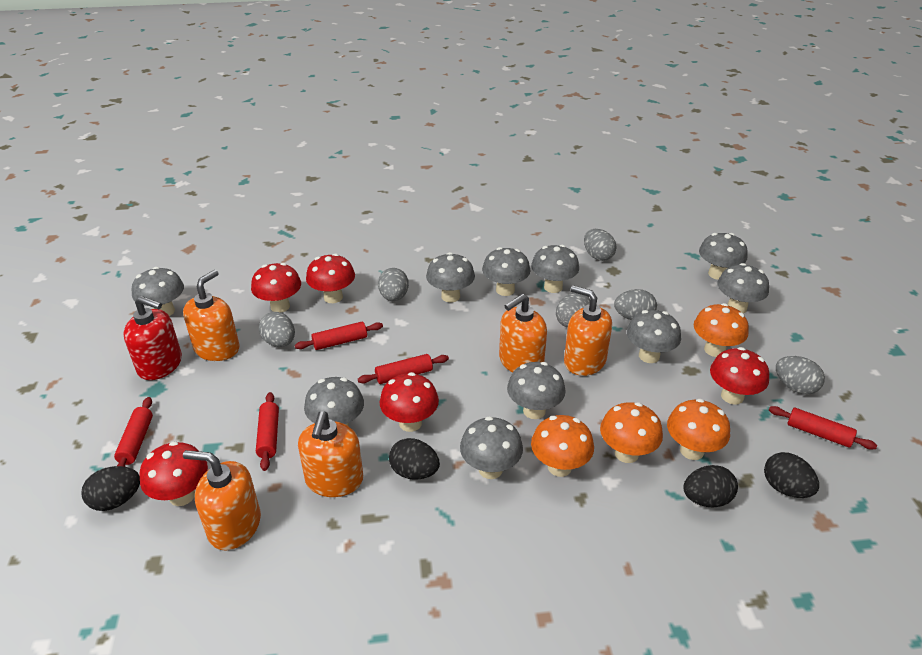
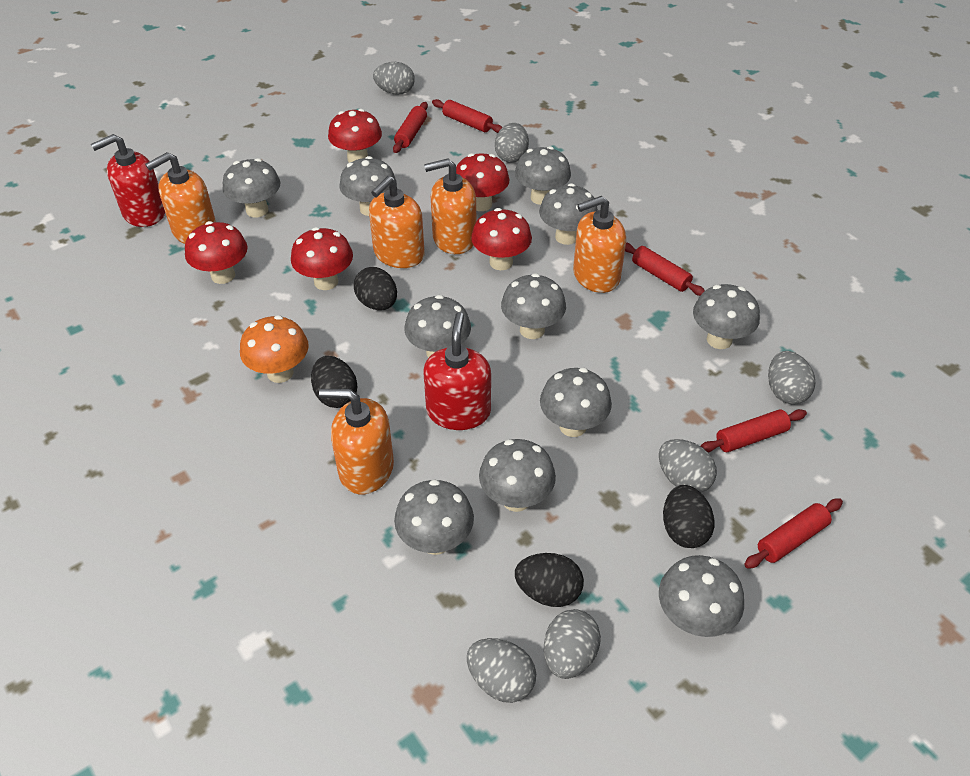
grey mushroom: [132,267,184,316] [304,377,364,426] [426,252,475,302] [460,416,523,479] [482,247,530,296] [507,362,566,419] [531,245,579,293] [627,310,681,363] [699,233,748,280] [718,263,769,314] = 10 -> [223,158,280,217] [339,156,397,216] [394,479,474,555] [404,295,471,358] [479,439,556,512] [501,273,566,339] [515,146,571,205] [539,183,598,245] [540,368,612,437] [659,555,744,637] [693,284,760,349] = 11
orange mushroom: [531,415,594,477] [600,402,663,463] [667,399,730,460] [694,303,749,357] = 4 -> [240,315,309,383] = 1
red soap dispenser: [124,296,182,380] = 1 -> [91,134,165,227] [424,312,491,430] = 2

